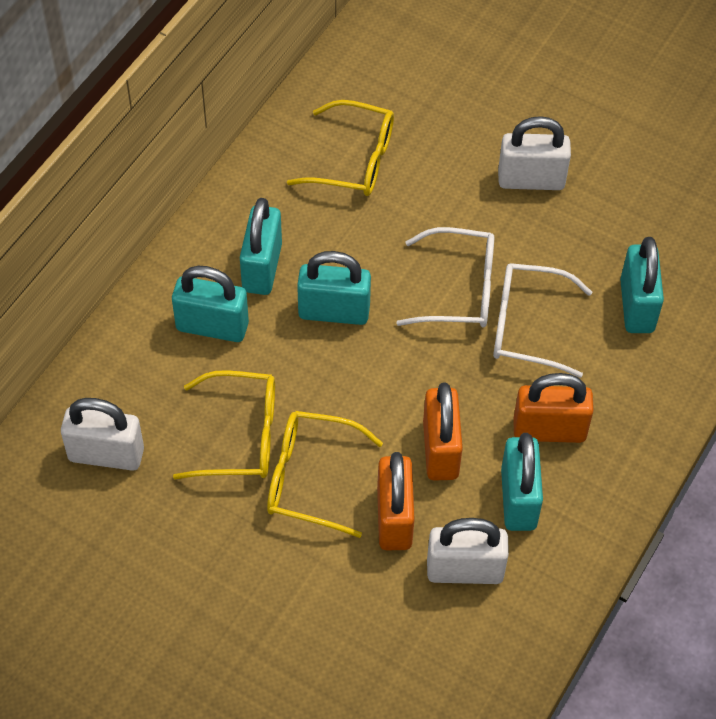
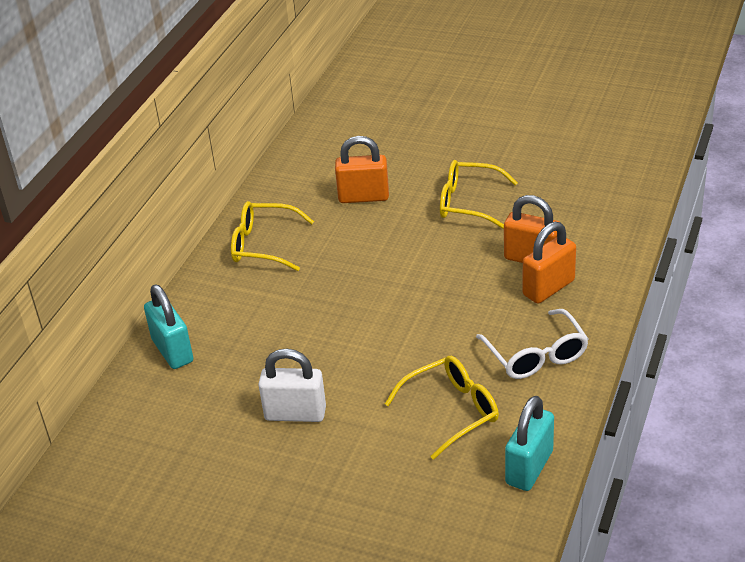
turquoise padlock: [172,266,249,342] [240,198,282,295] [297,251,371,325] [501,433,543,531] [620,237,664,333] = 5 -> [144,285,193,369] [505,396,554,491] = 2
white glasses: [396,227,494,327] [493,263,592,378] = 2 -> [476,309,588,379] = 1
white padlock: [61,398,144,471] [427,518,509,584] [498,116,571,190] = 3 -> [258,348,326,422] = 1

